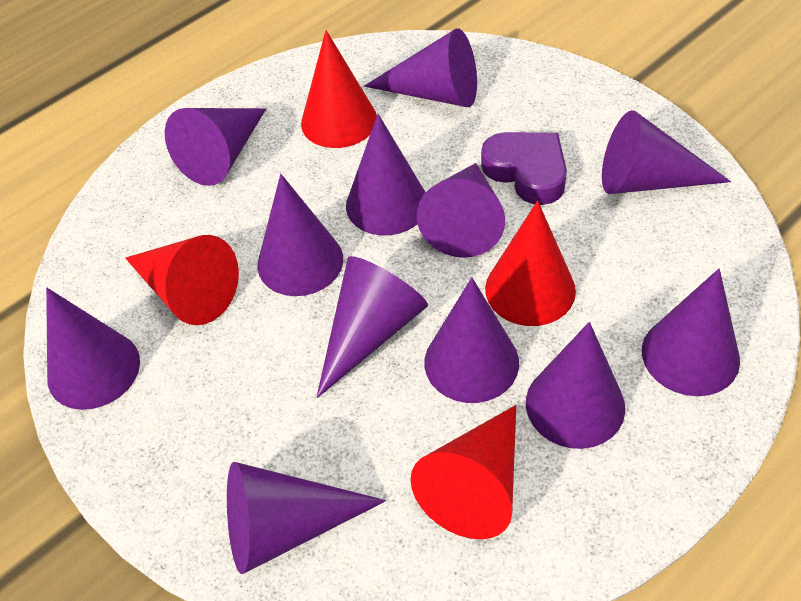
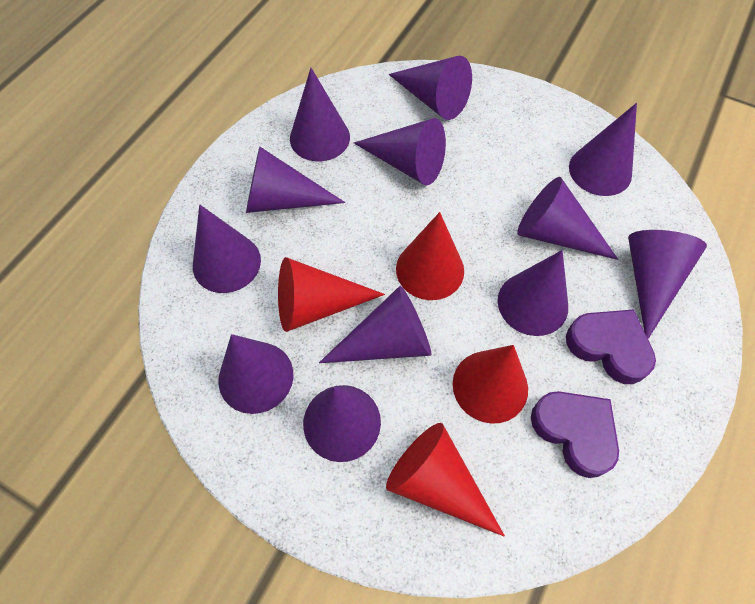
purple heart: [481,132,567,205] = 1 -> [531,391,619,478] [566,309,656,384] = 2

